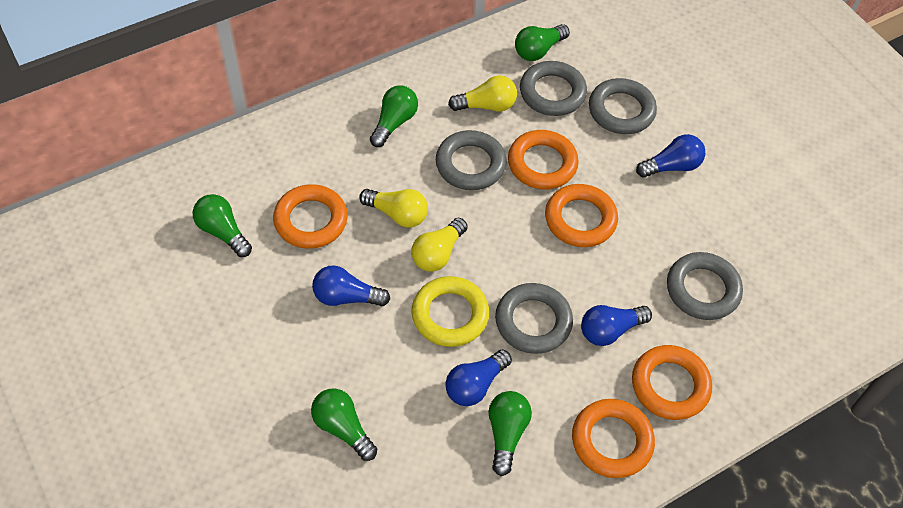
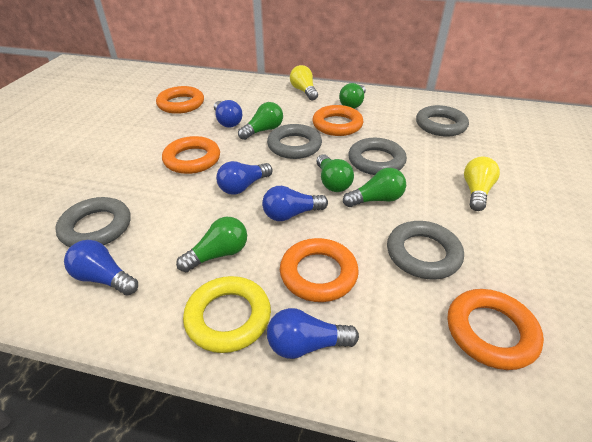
blue light bulb: [312,265,390,307] [445,349,512,406] [581,305,652,346] [636,134,705,178] = 4 -> [64,240,138,296] [214,100,242,128] [216,161,272,195] [262,186,328,221] [267,308,359,359] = 5
yellow light bulb: [359,189,428,228] [411,218,468,272] [448,75,517,111] = 3 -> [290,65,318,100] [464,157,500,211] = 2

